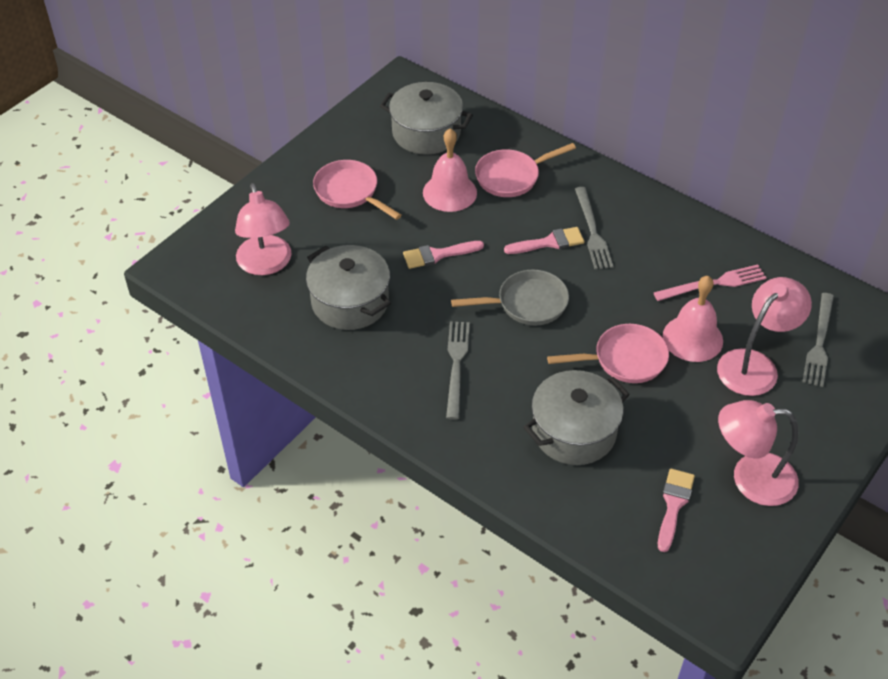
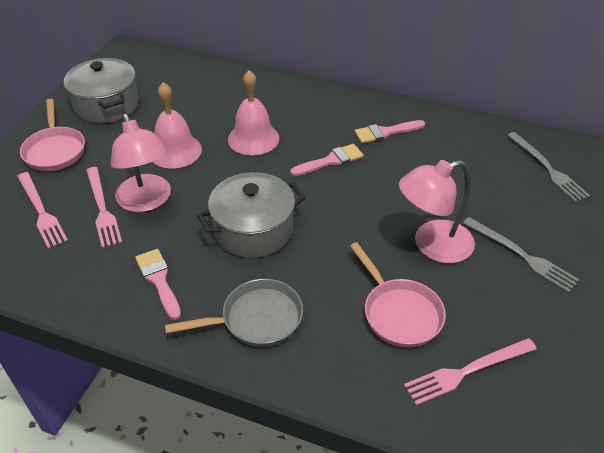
grey fork: [446,321,470,420] [575,187,614,270] [802,293,834,387] = 3 -> [463,217,579,293] [507,132,590,202] = 2
grey pot: [306,245,391,330] [380,82,473,155] [523,370,630,465] = 3 -> [64,58,139,123] [197,172,305,258] = 2
pink fork: [654,265,766,301] = 1 -> [17,172,68,249] [86,167,122,248] [404,338,537,405] = 3
pink lamp: [235,183,292,275] [717,277,812,396] [718,400,799,506] = 3 -> [111,114,171,212] [399,160,475,263] = 2
pink pan: [313,160,402,220] [475,143,576,197] [547,324,669,383] = 3 -> [20,99,85,171] [350,242,446,348] = 2

